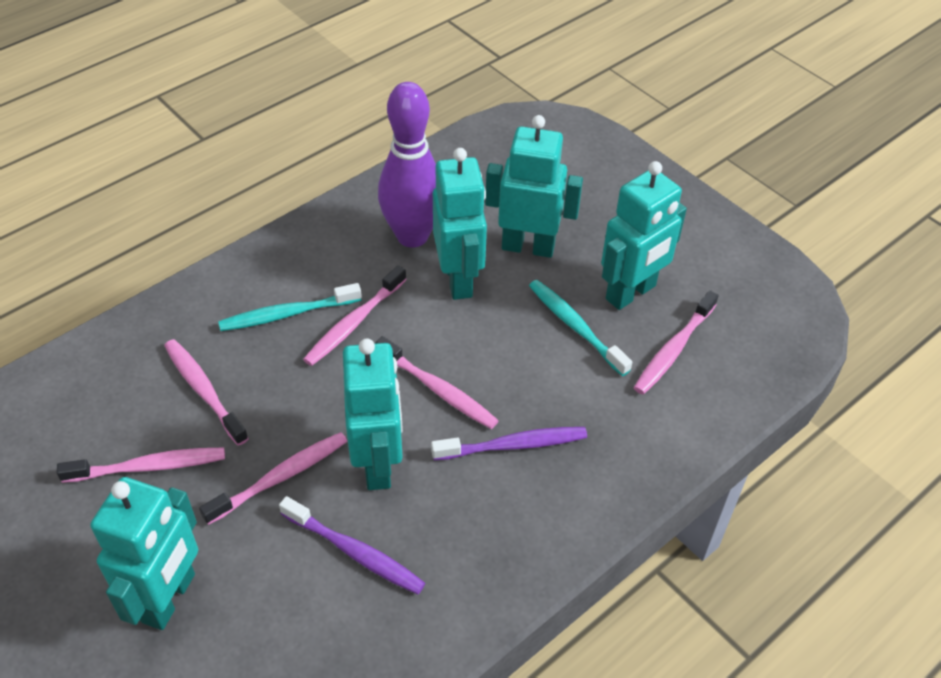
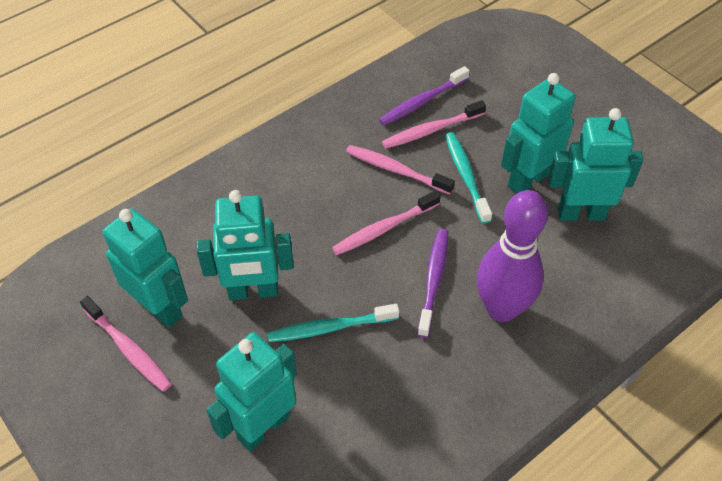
pink toothbrush: [57,448,225,483] [164,339,249,446] [199,432,348,525] [303,265,407,366] [376,336,499,429] [634,290,719,394] = 6 -> [80,296,172,392] [332,191,440,255] [346,145,455,195] [382,100,486,149] = 4

